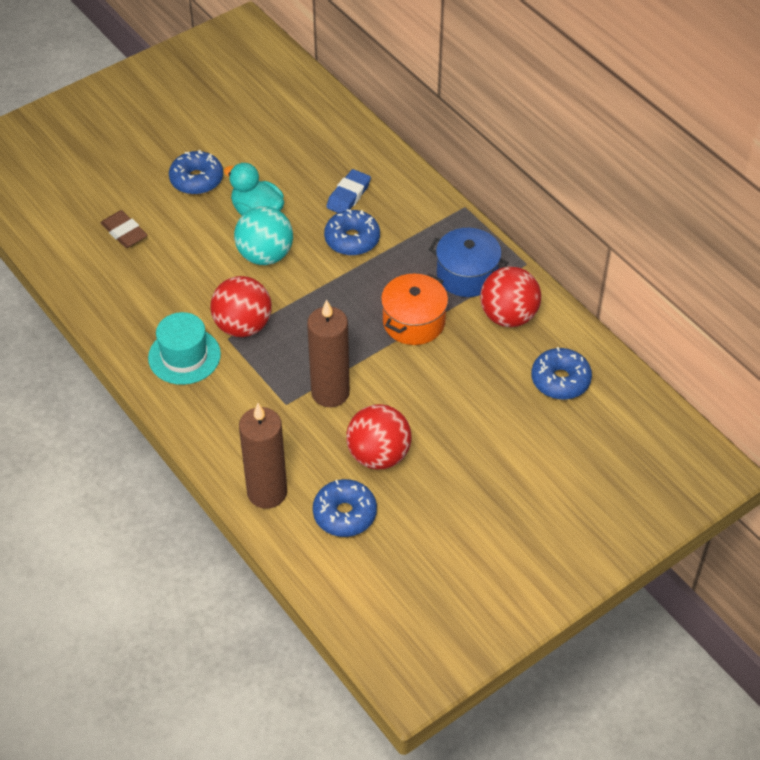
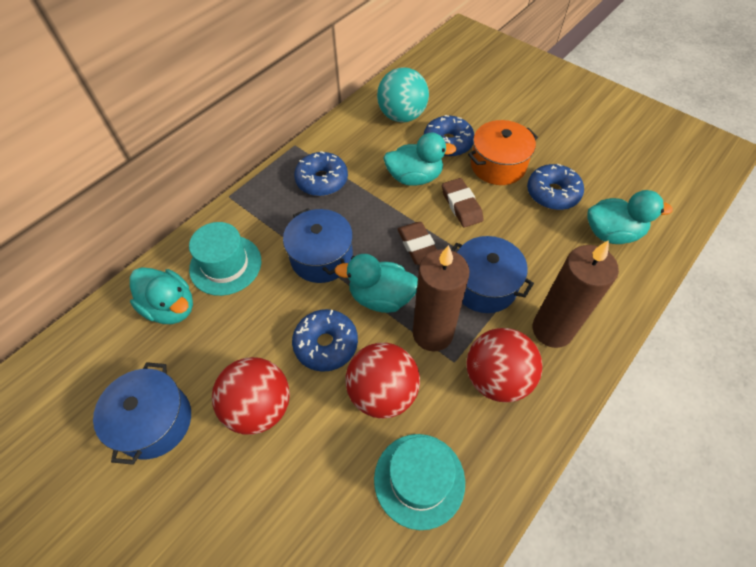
blue eraser: [326,169,371,213] = 1 -> none = 0
blue pot: [429,228,509,297] = 1 -> [93,362,191,465] [283,208,353,283] [451,236,534,313] = 3
brown eraser: [101,210,148,248] = 1 -> [398,222,437,265] [442,178,484,228] = 2
turquoise duck: [224,163,284,215] = 1 -> [130,267,193,324] [335,254,418,313] [383,133,457,186] [587,190,673,244] = 4
turquoise hat: [148,312,221,385] = 1 -> [189,222,261,296] [374,434,465,530] = 2

